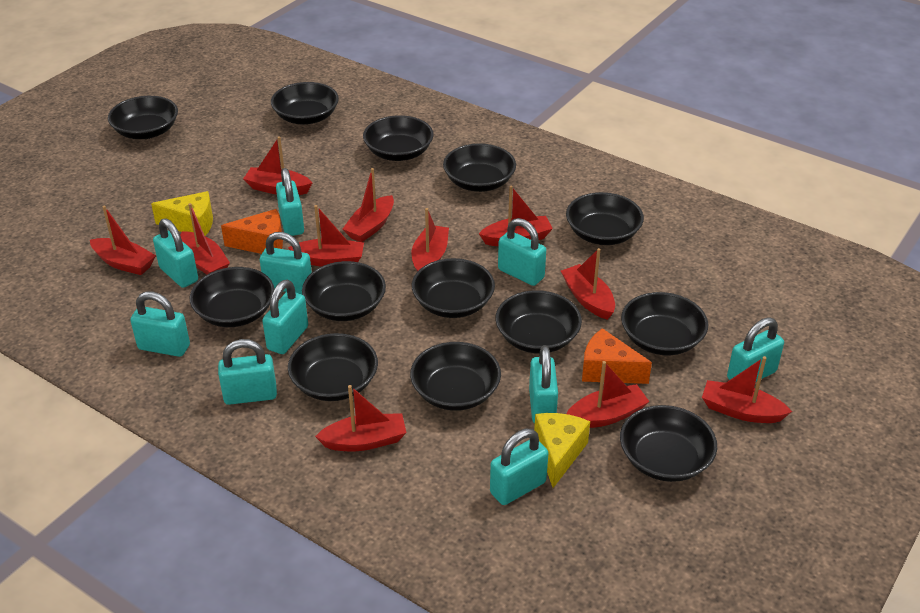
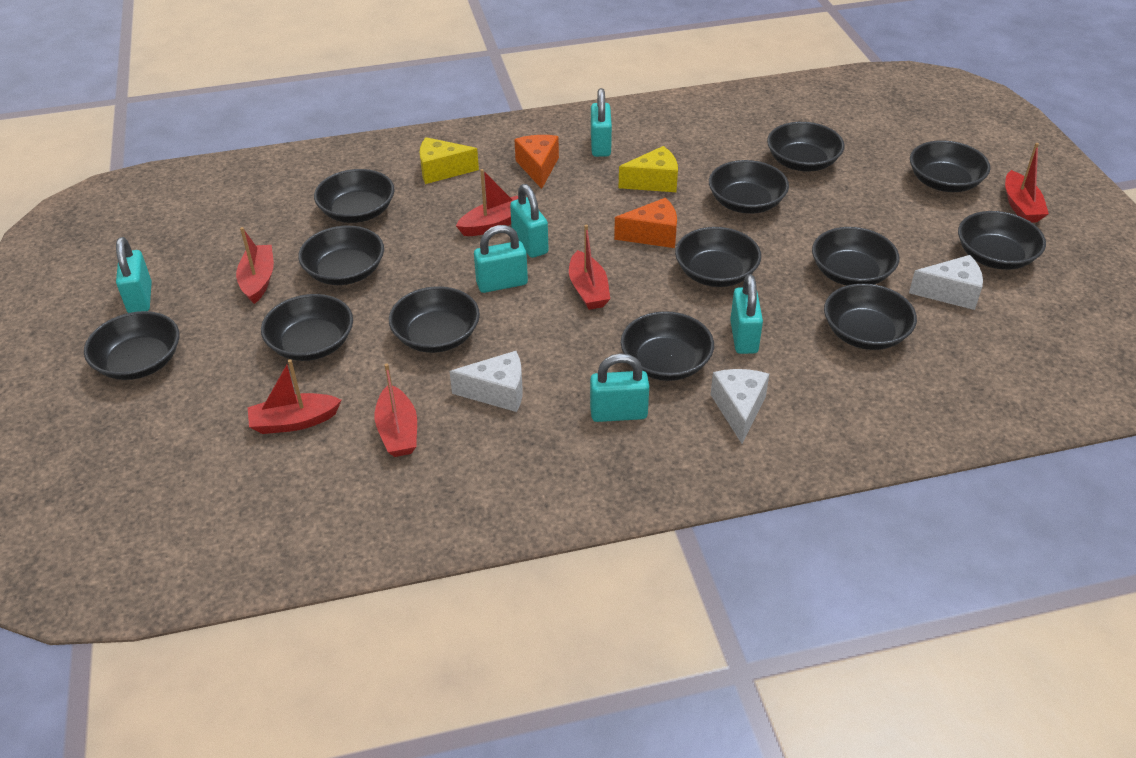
red boat: [90,206,156,275] [180,203,230,275] [243,136,312,195] [288,205,364,267] [315,385,406,451] [343,168,394,242] [412,208,449,272] [479,186,553,246] [561,248,615,320] [567,361,650,428] [702,356,792,423] = 11 -> [236,227,274,304] [248,359,342,434] [375,363,417,457] [456,169,518,236] [569,224,610,310] [1005,143,1049,223] = 6
turquoise padlock: [130,292,190,357] [153,218,198,288] [218,339,277,405] [260,232,312,294] [262,280,308,354] [276,168,304,236] [490,429,548,505] [498,218,546,286] [529,345,558,424] [727,317,784,382] = 10 -> [116,237,152,313] [474,225,528,293] [510,184,549,258] [590,353,649,422] [591,88,612,157] [730,274,763,354] = 6
white cheese: none = 0 -> [449,351,523,412] [711,369,769,444] [909,255,983,310] = 3

